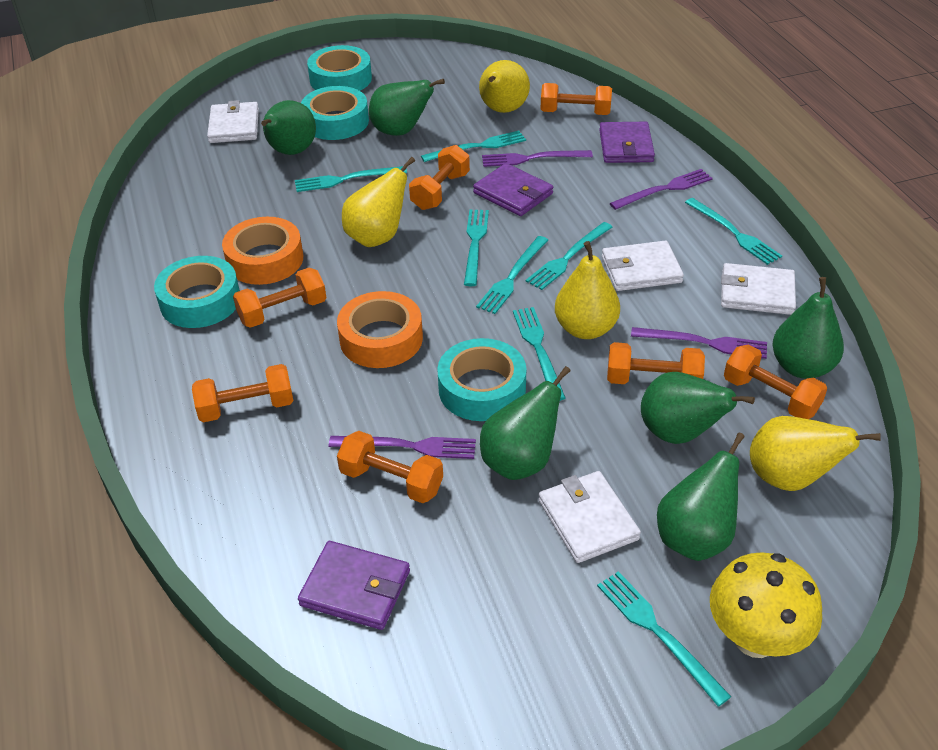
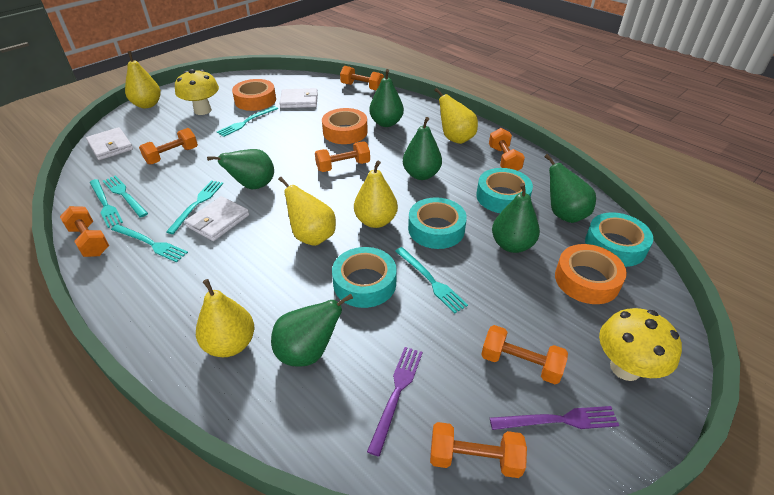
orange tape: [222,217,303,285] [337,291,423,368] = 2 -> [232,79,276,111] [322,108,368,144] [555,244,627,304] = 3
purple fork: [329,436,476,459] [482,150,593,167] [610,169,713,210] [631,327,767,359] = 4 -> [367,347,423,457] [490,406,619,430] = 2
purple wallet: [298,541,410,630] [473,163,553,216] [599,122,655,163] = 3 -> none = 0
turquoise fork: [295,166,407,192] [421,131,526,162] [464,210,489,286] [476,236,548,314] [513,307,566,401] [525,222,612,290] [597,571,731,707] [685,198,782,265] = 8 -> [90,179,123,228] [103,175,148,218] [111,224,188,262] [166,180,223,234] [217,106,278,137] [395,247,468,313] = 6
white wallet: [207,100,259,143] [538,471,641,563] [602,240,684,291] [721,263,796,315] = 4 -> [86,127,133,160] [185,196,249,241] [279,88,318,108] = 3
yellow mushroom: [710,552,822,658] = 1 -> [175,69,219,115] [599,308,682,381] = 2
yellow pear: [342,157,415,247] [479,60,530,113] [555,241,620,339] [750,416,881,491] = 4 -> [125,51,161,108] [196,279,254,357] [278,177,336,246] [354,161,398,228] [434,88,478,144] = 5

